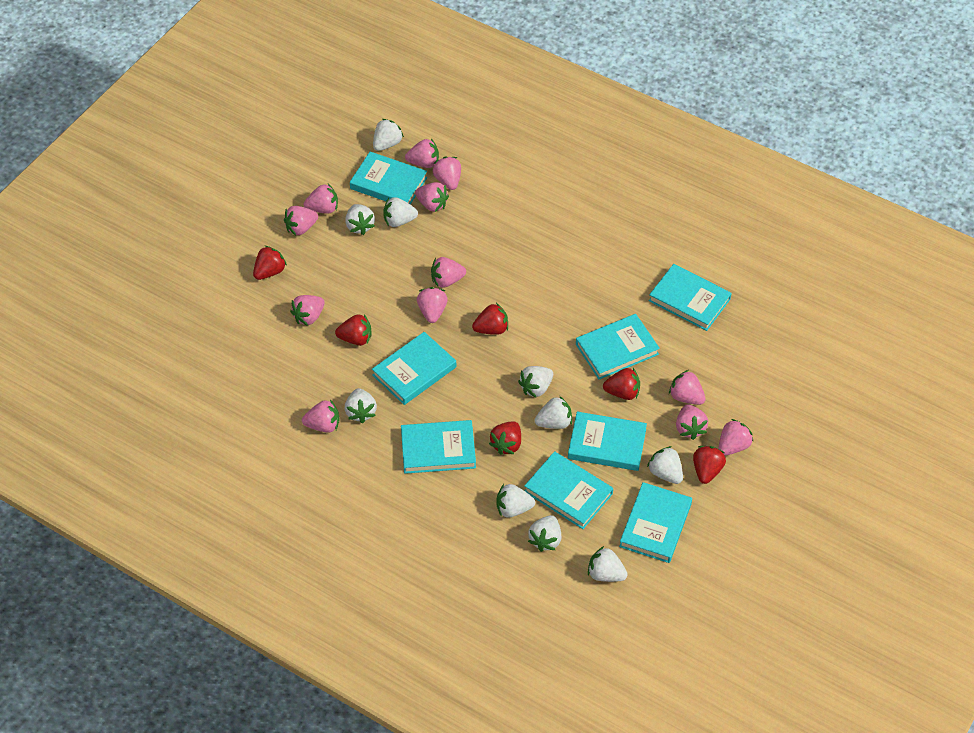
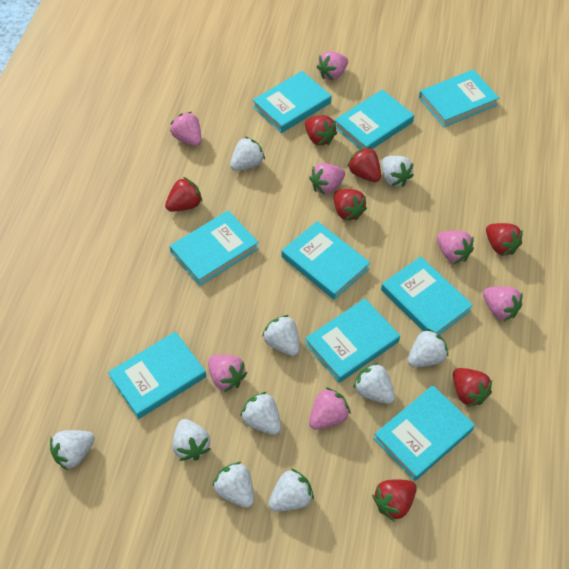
pink strawberry: [284,206,318,235] [290,295,325,326] [302,400,340,433] [304,184,338,214] [405,139,439,168] [415,182,449,212] [417,287,448,323] [431,257,466,288] [433,156,461,190] [669,370,706,405] [676,404,708,440] [718,419,753,456] = 12 -> [170,112,202,146] [208,355,247,392] [309,163,345,195] [309,387,351,430] [316,51,348,80] [437,231,474,264] [483,286,522,322] = 7
red strawberry: [253,246,287,280] [335,314,372,346] [472,303,508,335] [489,422,521,455] [603,368,640,400] [693,446,726,484] = 6 -> [165,177,202,211] [305,116,337,145] [334,189,367,221] [347,147,381,182] [372,479,417,521] [453,368,492,407] [486,223,523,256] = 7
turquoise book: [350,152,427,205] [372,332,456,405] [401,420,476,474] [524,451,613,529] [568,412,647,471] [576,314,660,379] [619,482,692,563] [649,264,732,331] = 8 -> [108,332,206,419] [170,210,259,286] [253,71,331,133] [281,221,370,300] [305,299,400,383] [335,89,414,149] [374,385,475,481] [381,256,473,335] [419,69,499,127] = 9

